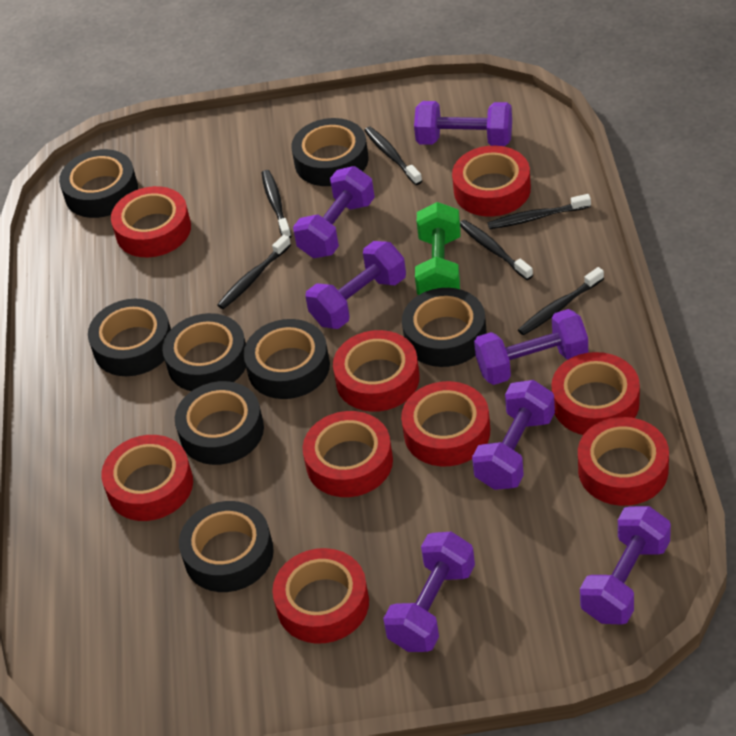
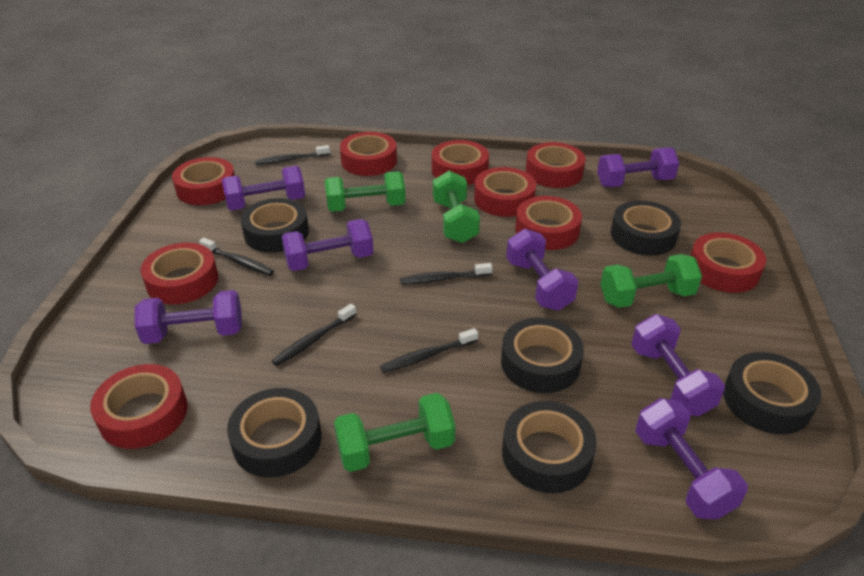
black tape: [59,149,138,218] [88,299,171,376] [162,313,246,391] [175,381,264,465] [179,501,274,592] [244,319,330,399] [291,118,369,186] [402,288,487,367] = 8 -> [227,388,322,477] [241,198,309,253] [501,318,584,393] [502,401,597,493] [611,201,681,256] [723,352,821,434] = 6
black toothbrush: [217,235,291,309] [262,170,292,238] [364,127,422,185] [460,220,533,280] [488,194,591,229] [518,267,604,336] = 6 -> [199,237,274,276] [255,145,330,165] [272,304,356,366] [380,328,478,373] [400,263,492,284] = 5
green dumbbell: [415,202,460,295] = 1 -> [325,171,405,212] [334,393,455,472] [433,171,480,243] [601,254,702,308] = 4

